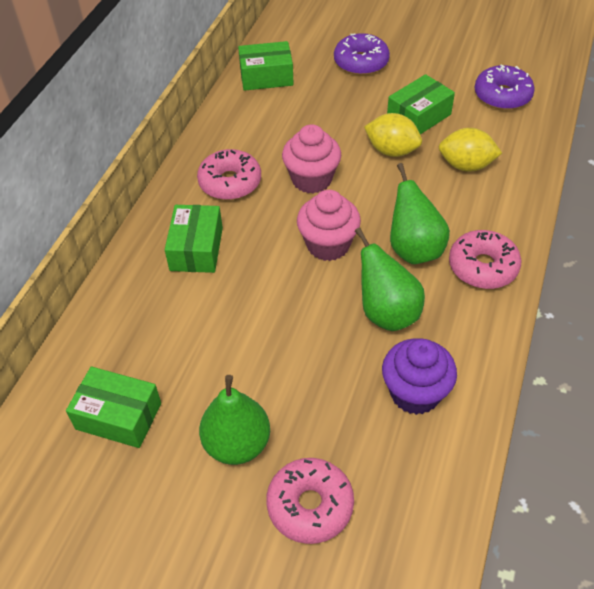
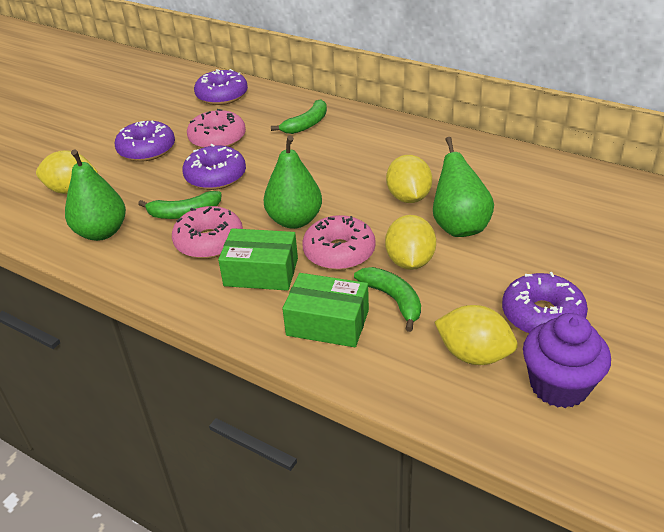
green banana: none = 0 -> [138,191,222,219] [271,99,327,134] [354,267,421,332] = 3
green box: [66,367,161,448] [165,205,223,273] [238,41,294,91] [387,74,455,134] = 4 -> [218,228,298,291] [282,273,369,347] = 2
pink cupcake: [282,124,341,193] [297,190,361,261] = 2 -> none = 0
purple donut: [334,33,390,75] [474,64,535,110] = 2 -> [115,121,175,162] [182,144,246,190] [194,69,248,105] [502,272,588,334] = 4
yellow lemon: [364,113,422,157] [439,128,502,172] = 2 -> [36,150,98,194] [385,215,436,270] [386,155,432,203] [435,305,518,365] = 4

